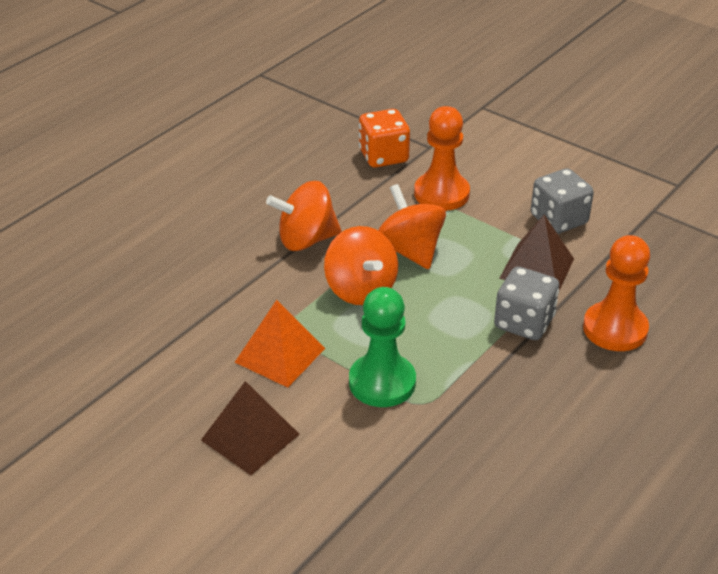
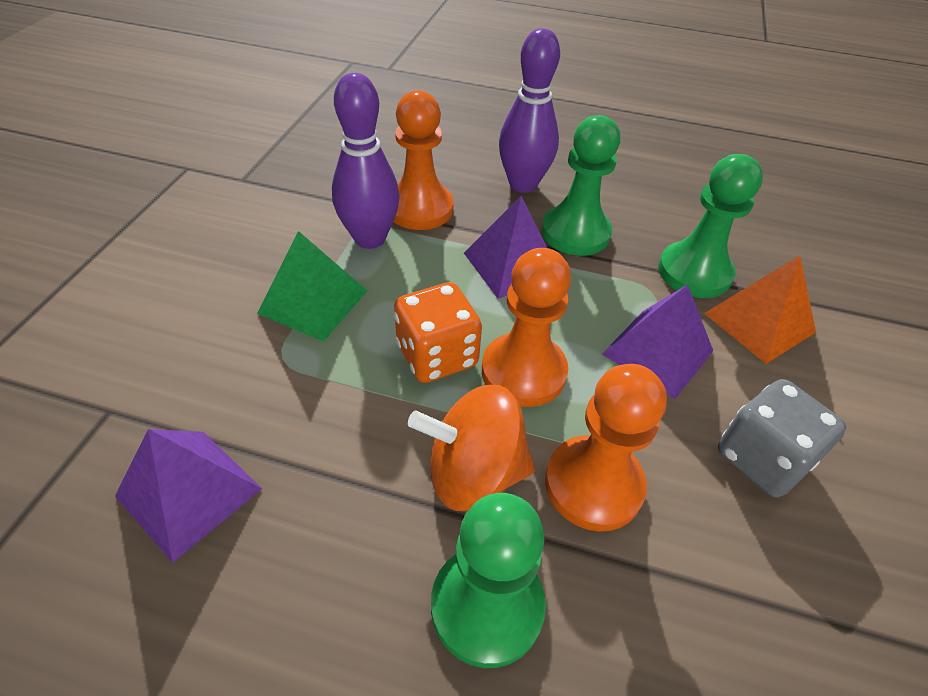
brown pyramid: [201,381,300,475] [499,214,574,290] = 2 -> none = 0
green pawn: [349,287,416,407] = 1 -> [431,493,546,668] [542,115,620,256] [658,154,763,298] = 3
green pyramid: none = 0 -> [257,231,367,341] = 1
grey dice: [494,267,559,340] [531,168,594,234] = 2 -> [718,379,847,497] = 1
orange pawn: [414,106,470,211] [583,235,650,351] = 2 -> [394,90,454,230] [482,248,571,407] [545,364,667,532] = 3
orange spinning top: [266,181,342,251] [324,226,398,305] [378,184,446,269] = 3 -> [408,385,535,511] = 1
purple bowling pin: none = 0 -> [332,73,400,249] [499,28,560,193] = 2
purple pyramid: none = 0 -> [115,429,262,563] [464,196,547,299] [602,285,713,399] = 3

